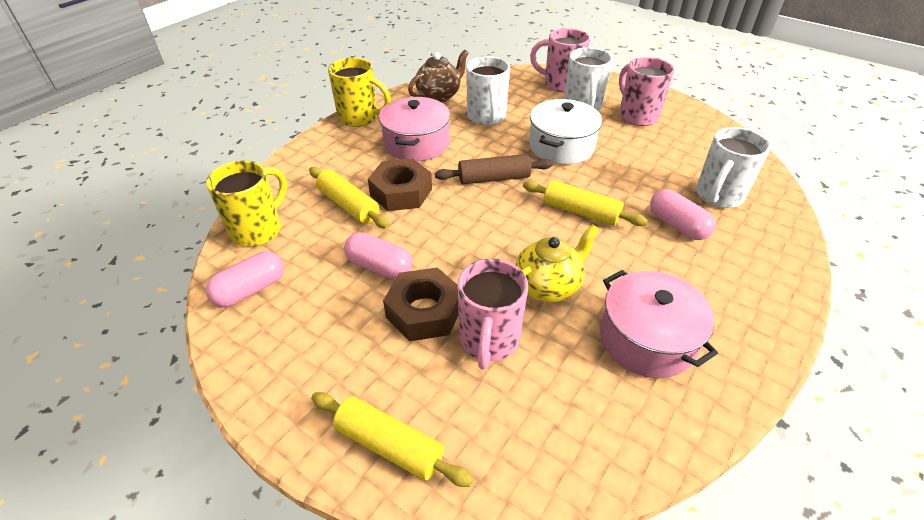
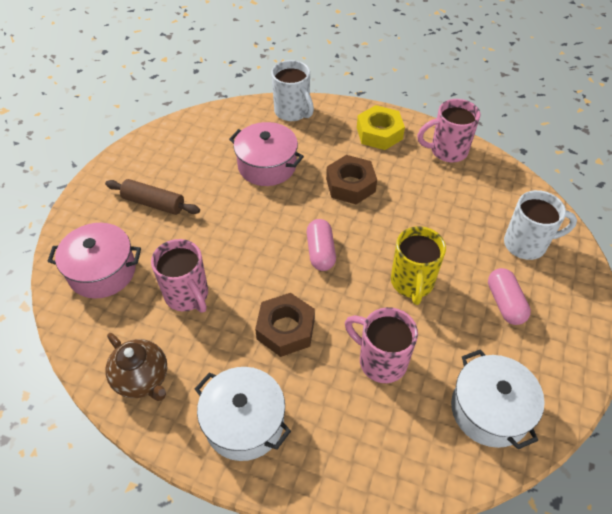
pink capsule: [206,251,284,307] [344,232,413,280] [650,189,715,240] = 3 -> [307,219,336,271] [488,268,531,325] = 2
white mug: [466,56,510,125] [564,47,613,111] [696,127,771,208] = 3 -> [271,60,314,121] [504,190,577,260] = 2
white pot: [529,99,602,164] = 1 -> [195,367,291,461] [451,349,545,449] = 2
yellow mug: [206,160,287,247] [328,58,391,127] = 2 -> [391,226,446,305] = 1
yellow nut: none = 0 -> [357,105,405,150] = 1
yellow rolling pin: [309,167,389,229] [311,392,474,487] [523,180,648,226] = 3 -> none = 0
yellow teapot: [515,224,599,303] = 1 -> none = 0

